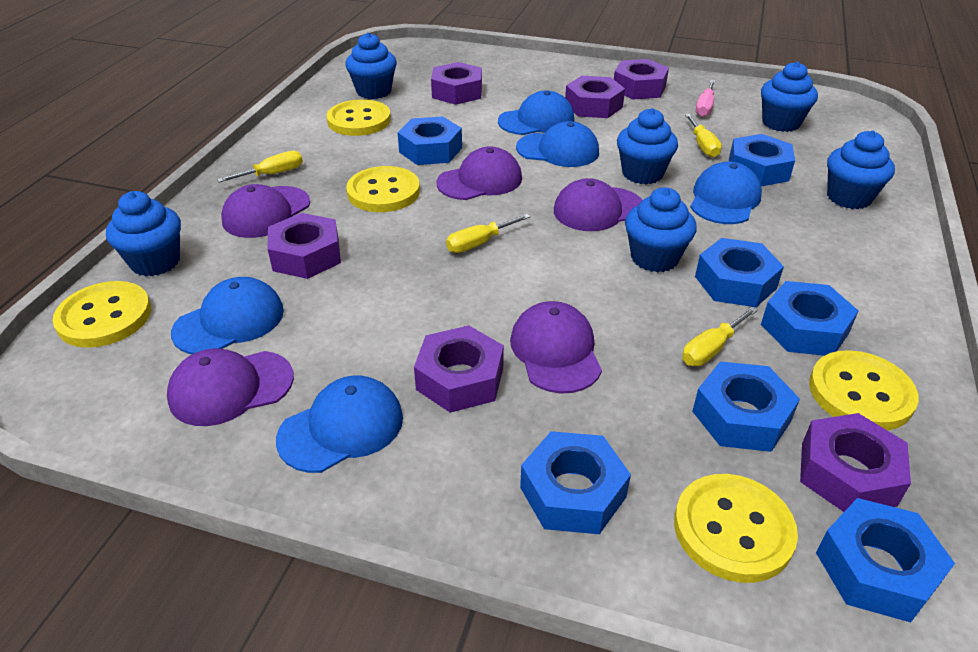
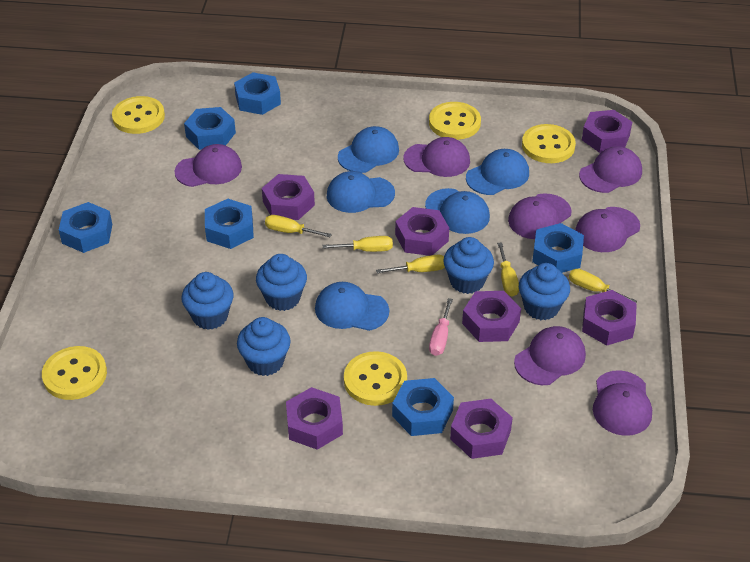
blue cupcake: [106,191,181,276] [345,32,397,99] [617,108,678,184] [625,187,697,273] [761,61,818,132] [827,130,895,209] = 6 -> [182,272,234,330] [237,317,291,376] [256,254,307,311] [443,237,494,294] [519,263,570,320] = 5
blue nut: [397,116,462,165] [520,431,631,534] [692,361,800,452] [695,238,784,307] [729,134,795,187] [761,281,858,356] [816,498,955,623] = 7 -> [59,202,112,253] [184,107,236,150] [205,199,254,249] [234,72,281,115] [392,378,454,436] [532,223,584,273] = 6
purple cap: [167,348,294,426] [221,184,310,238] [436,146,522,200] [510,301,602,393] [554,178,642,231] = 5 -> [175,144,242,187] [403,137,470,177] [508,193,572,239] [514,326,586,385] [575,207,640,252] [579,146,642,193] [593,370,652,436] = 7
purple nut: [268,213,341,279] [414,326,504,413] [431,62,482,105] [565,76,625,118] [614,59,669,99] [800,413,911,512] = 6 -> [262,174,315,220] [286,387,343,450] [395,207,449,256] [450,399,513,459] [462,291,521,342] [582,110,632,153] [582,290,637,346] = 7
yellow screwdriver: [217,151,303,183] [446,214,530,253] [682,307,758,366] [685,114,722,157] = 4 -> [265,215,332,237] [323,236,393,252] [376,255,445,274] [497,242,519,297] [569,269,637,303] = 5

